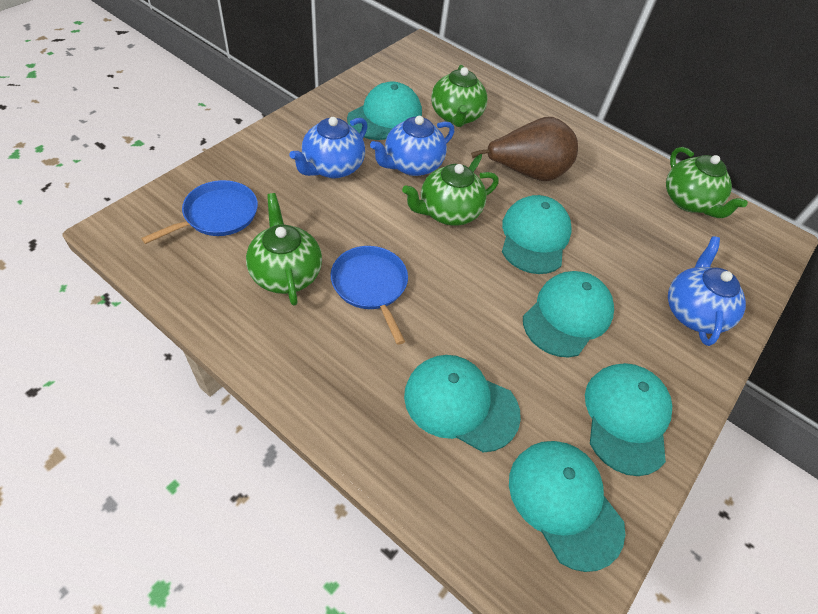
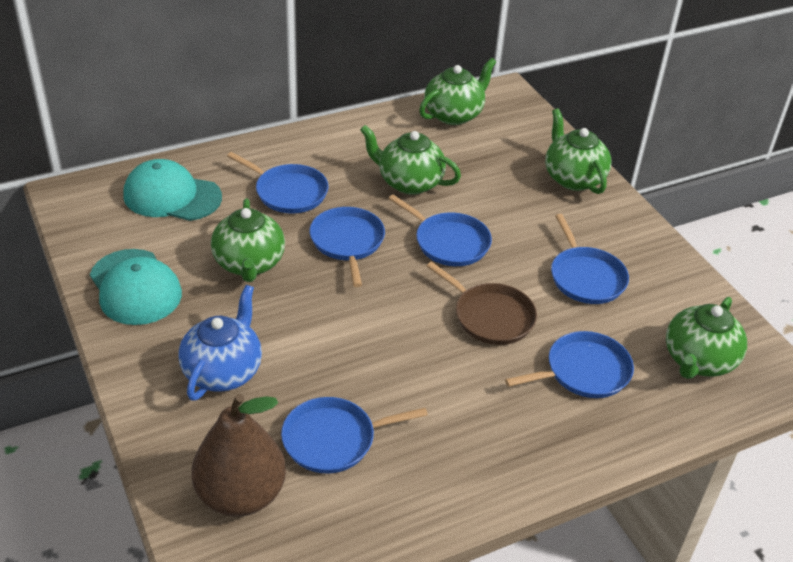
blue pan: [141,180,258,244] [331,246,408,345] = 2 -> [227,152,328,213] [281,397,428,473] [310,207,385,287] [388,195,492,266] [505,331,634,398] [551,214,629,304] = 6
blue teapot: [289,117,368,178] [370,116,454,176] [668,236,746,346] = 3 -> [178,285,262,400] = 1
brown pan: none = 0 -> [426,261,537,345] = 1
green teapot: [246,193,322,306] [402,164,499,226] [431,65,488,127] [666,147,748,218] = 4 -> [211,198,285,282] [360,125,461,195] [419,58,496,125] [545,108,612,194] [666,297,747,379] = 5
turquoise cap: [347,82,422,140] [404,355,521,452] [502,195,572,274] [509,441,625,572] [523,271,614,358] [585,363,672,476] = 6 -> [90,249,182,325] [123,159,222,221] = 2

